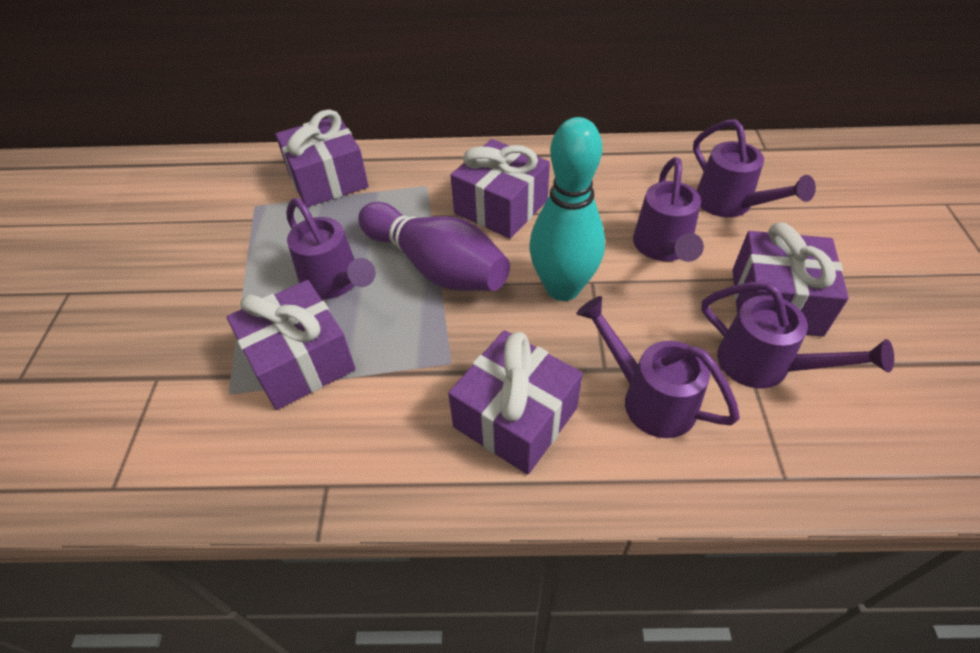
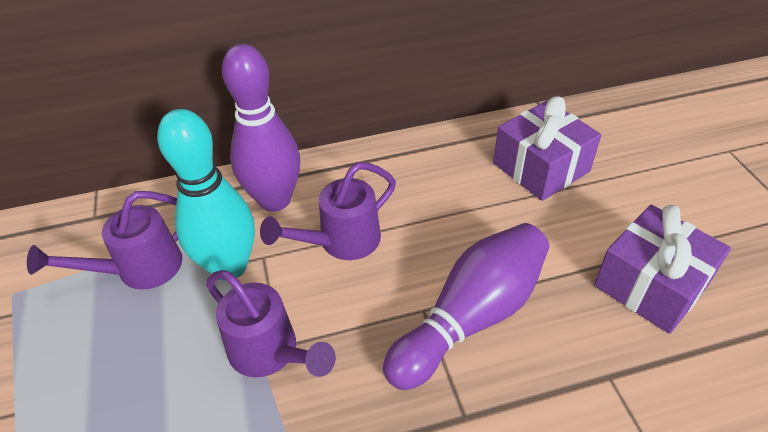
purple bowling pin: [358,202,510,291] = 1 -> [222,44,300,212] [383,223,549,390] = 2
purple gift: [227,280,355,410] [275,109,369,207] [448,330,583,475] [451,139,550,239] [732,222,849,337] = 5 -> [493,96,601,201] [594,205,731,334] = 2
purple watering can: [286,198,376,299] [576,296,740,438] [633,157,704,262] [693,119,816,217] [702,282,894,389] = 5 -> [27,191,182,290] [206,270,336,377] [260,162,396,260] = 3

